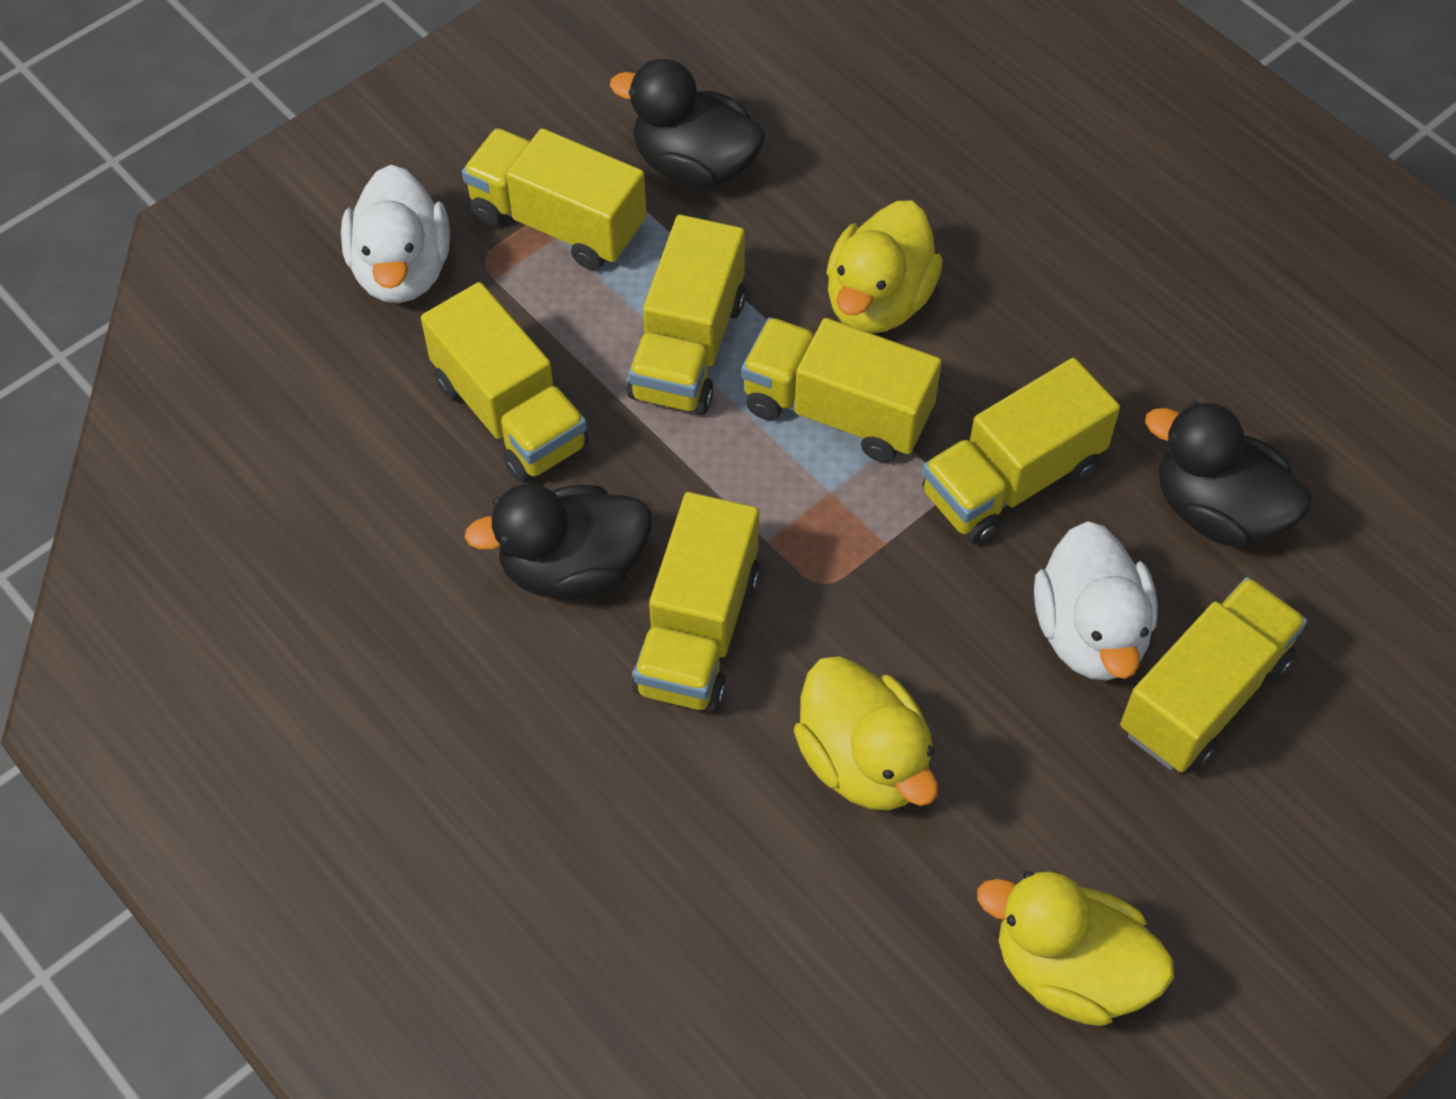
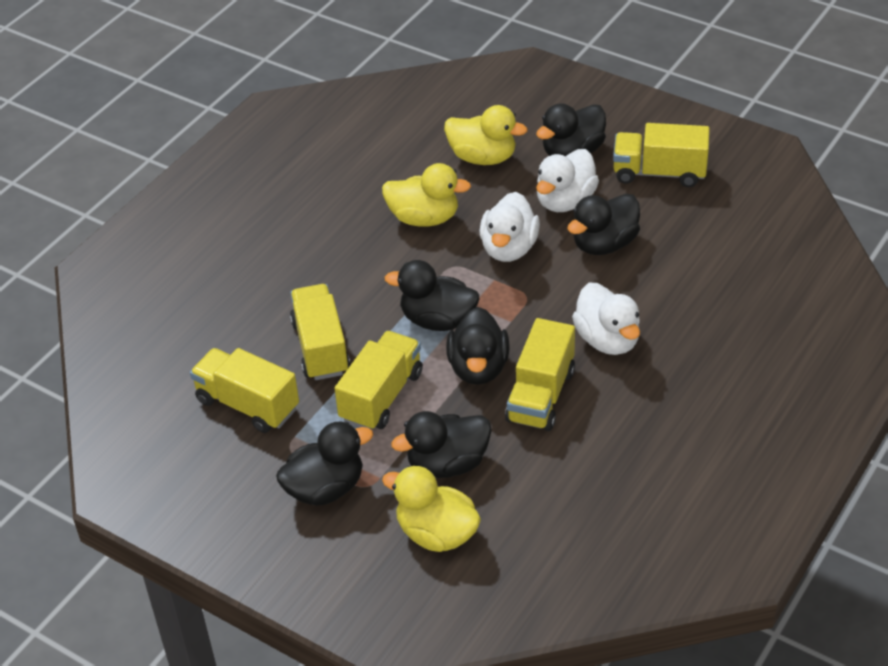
black duck: [464,484,652,599] [610,59,766,188] [1145,401,1312,548] = 3 -> [276,422,373,506] [384,260,479,331] [391,411,492,478] [446,307,510,385] [536,103,606,156] [567,194,640,255] = 6
white duck: [341,165,450,303] [1034,522,1158,681] = 2 -> [479,192,540,262] [536,149,599,212] [572,283,640,355] = 3
yellow truck: [421,282,589,483] [462,128,647,270] [627,215,746,415] [632,492,760,712] [741,318,942,462] [922,358,1120,544] [1120,577,1307,772] = 7 -> [190,348,299,433] [290,284,350,380] [334,331,423,429] [505,318,575,431] [613,123,710,187] = 5

